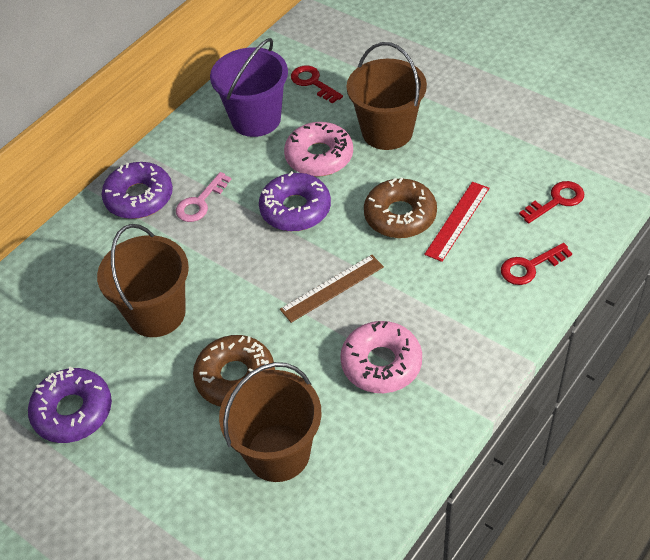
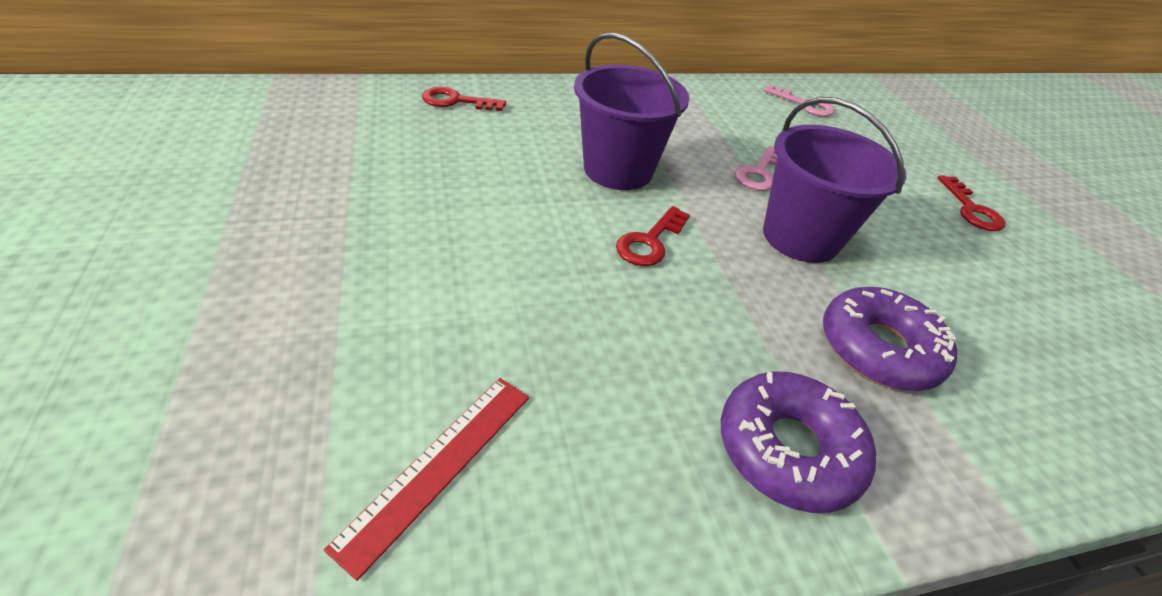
brown bucket: [97,224,189,337] [219,362,321,482] [347,42,427,150] = 3 -> none = 0
brown donut: [193,335,275,407] [364,178,437,238] = 2 -> none = 0
brown ruler: [280,255,384,323] = 1 -> none = 0
pink donut: [284,122,353,177] [340,321,422,393] = 2 -> none = 0
pink key: [176,172,231,222] = 1 -> [735,146,777,191] [763,84,835,117] = 2
purple bucket: [210,38,288,137] = 1 -> [574,32,690,190] [763,97,907,263] = 2
purple donut: [28,367,112,443] [102,162,173,219] [259,171,331,231] = 3 -> [721,372,876,513] [823,287,957,391] = 2

